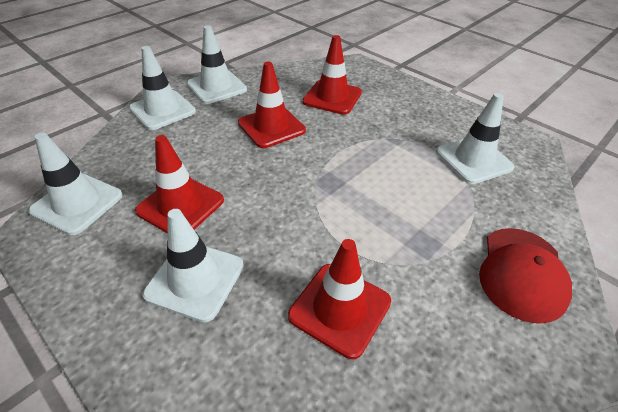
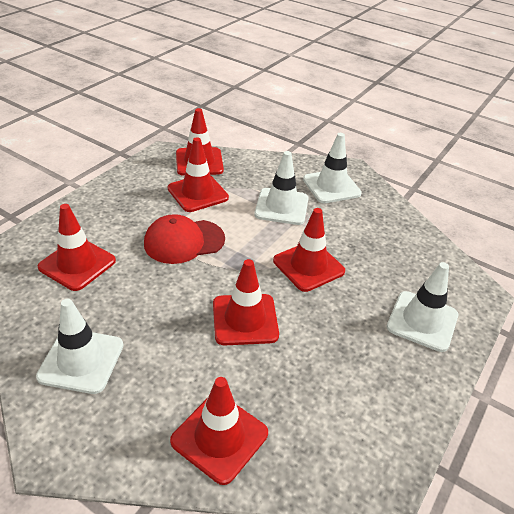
red traffic cone: [135,135,224,234] [238,62,306,148] [288,239,391,359] [302,35,362,115] = 4 -> [38,204,116,291] [168,137,229,212] [170,377,268,485] [176,108,224,176] [213,259,279,345] [273,208,345,292] = 6
white traffic cone: [29,132,123,235] [129,46,196,130] [143,209,244,322] [187,25,247,104] [436,93,515,184] = 5 -> [36,299,123,394] [254,151,309,225] [303,133,362,203] [387,262,458,352] = 4

